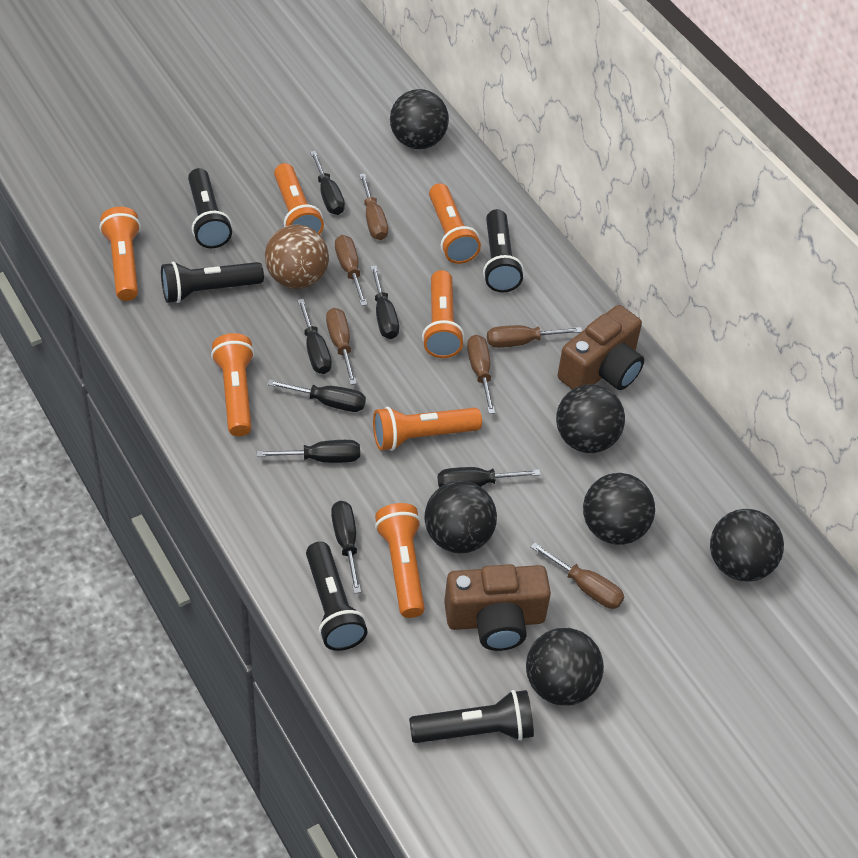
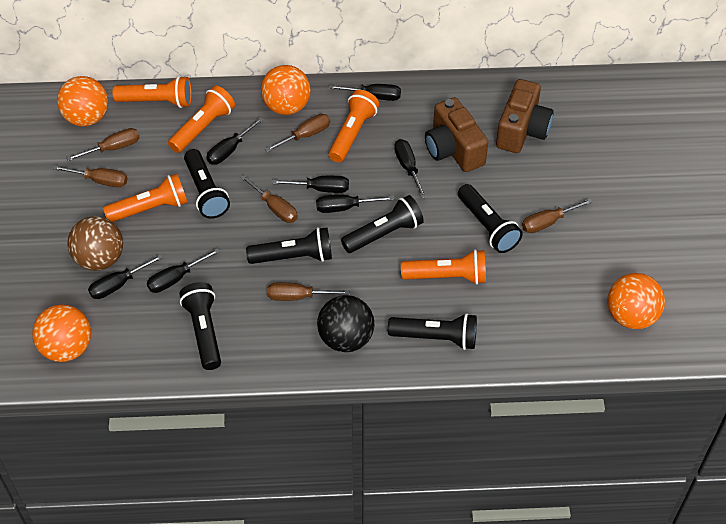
black ball: [390,89,449,149] [424,481,497,554] [526,628,604,706] [556,384,625,453] [583,473,655,545] [710,509,784,582] = 6 -> [317,295,374,352] = 1
black flashlight: [161,262,264,303] [188,168,232,248] [306,542,368,651] [409,690,534,743] [483,209,524,292] = 5 -> [179,282,221,370] [184,149,230,219] [246,227,332,264] [341,195,424,253] [388,313,477,350] [458,184,523,253] = 6
orange ball: none = 0 -> [32,304,91,362] [57,76,108,126] [261,65,311,115] [607,273,665,329] = 4
orange flashlight: [99,207,141,301] [211,333,255,436] [274,163,324,234] [373,407,482,451] [375,503,425,618] [422,270,464,358] [429,183,481,264] = 7 -> [103,174,188,222] [112,76,192,108] [168,86,235,153] [328,90,379,163] [401,249,486,285] = 5

